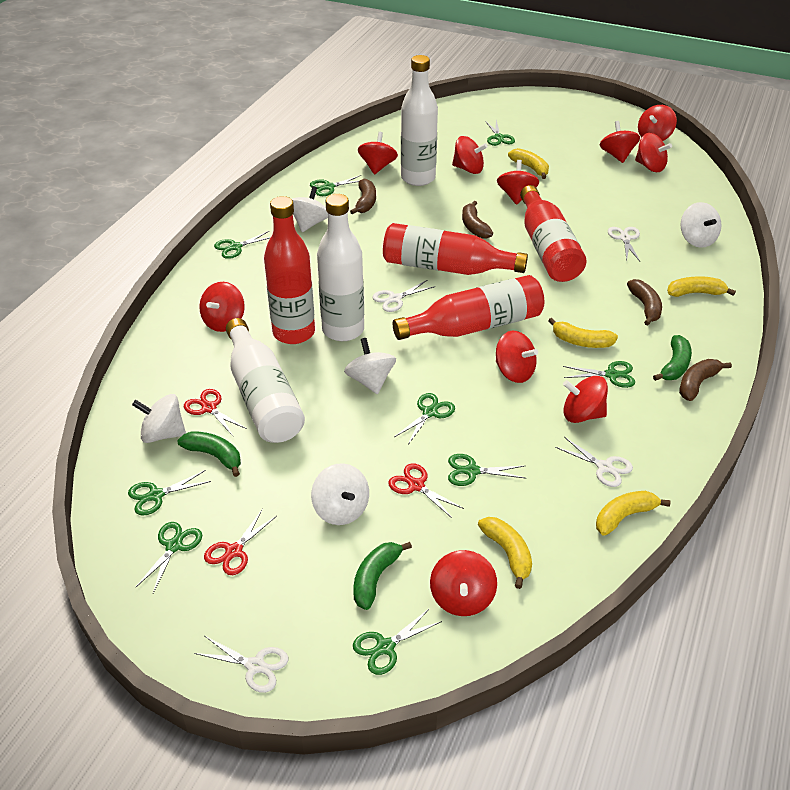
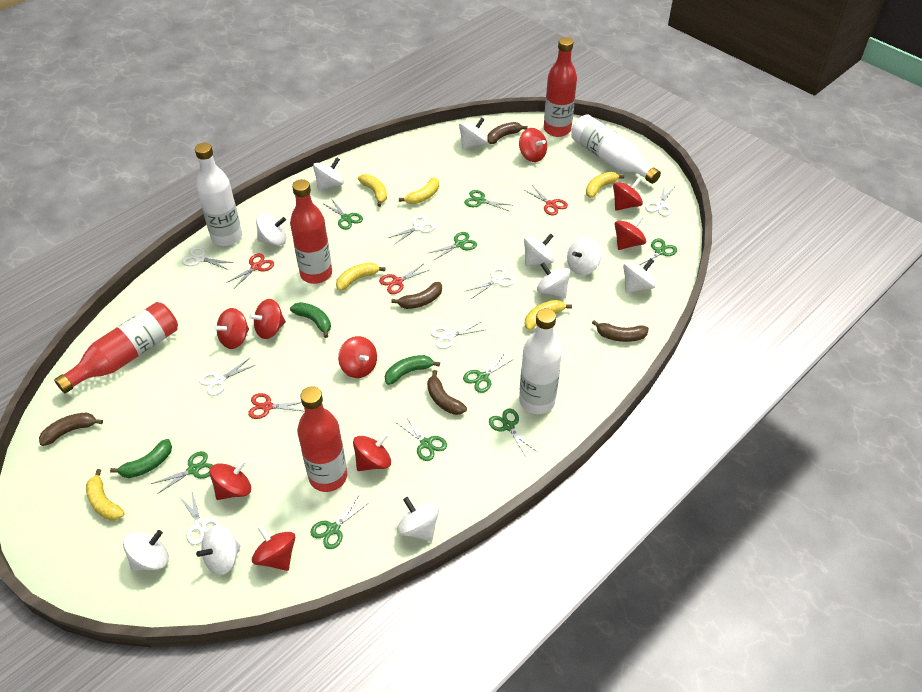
brown banana: [350,179,376,214] [462,201,493,239] [627,279,662,326] [679,359,732,401] = 4 -> [39,413,103,446] [391,282,442,309] [427,370,467,415] [487,122,528,144] [592,320,649,342] = 5
red scissors: [184,389,247,436] [204,509,277,575] [388,463,464,518] = 3 -> [226,253,274,288] [248,393,303,419] [379,264,429,294] [524,185,568,216] = 4
red spinning top: [199,282,245,332] [358,132,398,175] [430,550,497,616] [452,136,488,174] [496,331,538,383] [497,160,539,205] [563,376,608,423] [600,121,640,163] [635,133,672,172] [638,105,677,141] = 10 -> [210,459,251,500] [214,308,249,349] [249,299,286,339] [252,525,295,571] [338,336,377,378] [353,433,391,471] [519,128,547,162] [613,178,643,211] [615,215,646,250] = 9
white scissors: [194,636,288,693] [372,280,436,312] [555,437,633,487] [608,227,640,261] = 4 -> [178,489,221,545] [182,247,234,270] [199,358,255,396] [388,215,436,245] [431,322,484,349] [466,267,515,298] [645,184,674,216] = 7
white spinning top: [132,394,186,443] [292,186,328,232] [311,463,369,525] [344,338,396,394] [680,202,722,248] = 5 -> [123,530,169,571] [196,525,241,575] [256,213,286,246] [313,157,344,191] [397,497,439,542] [459,117,487,149] [524,233,554,266] [537,262,570,298] [567,237,601,275] [623,258,656,293] = 10
yellow banana: [478,517,532,589] [508,148,549,179] [548,318,618,348] [596,491,670,536] [667,276,736,297] = 5 -> [86,469,125,521] [336,262,385,291] [358,174,387,207] [399,177,439,204] [525,300,572,330] [586,172,625,198] = 6

